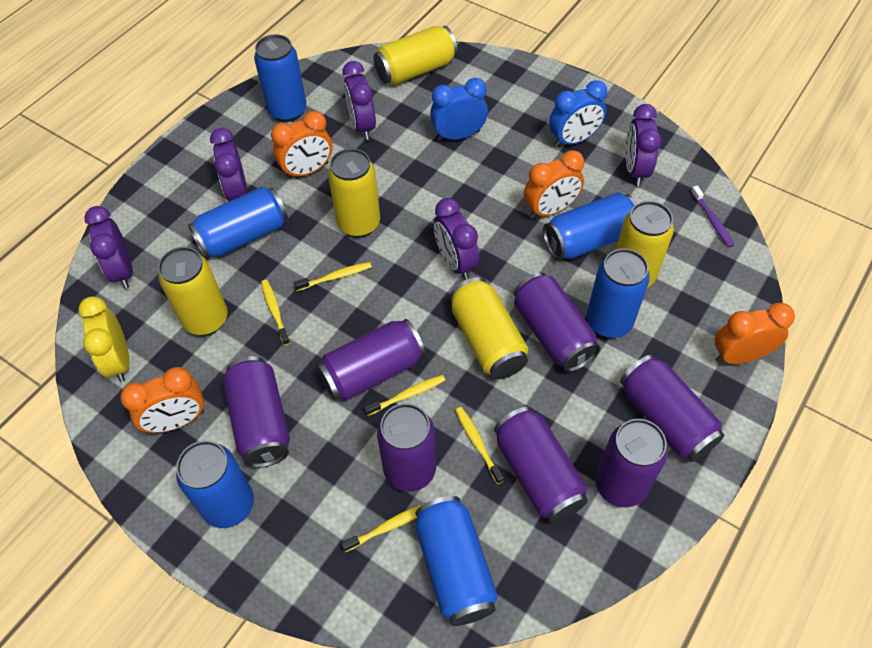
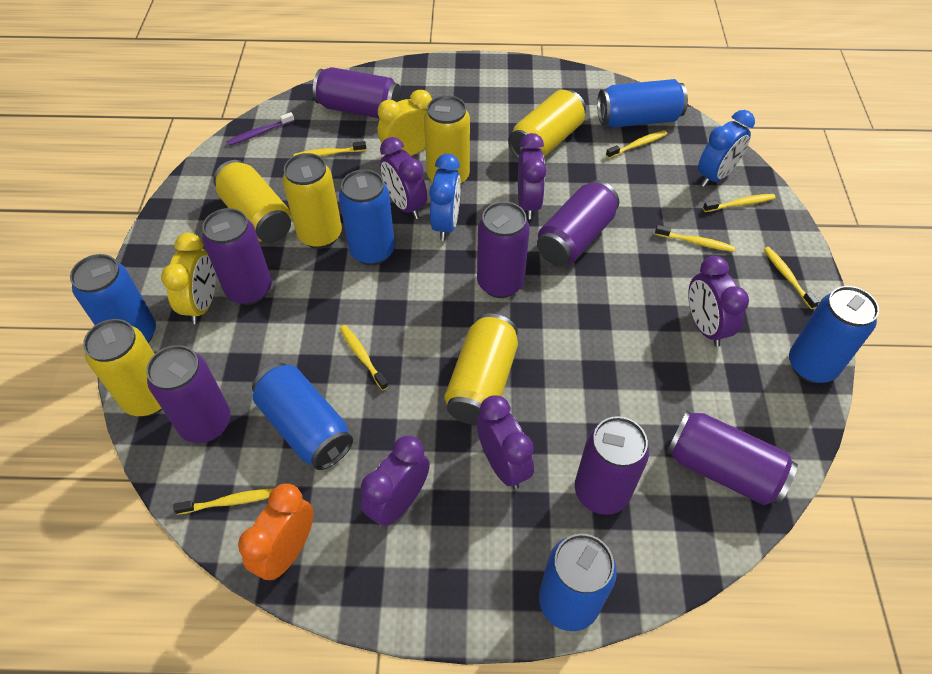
orange clock: [120,367,204,433] [271,111,333,179] [524,150,584,219] [715,303,795,364] = 4 -> [238,484,314,580] = 1
yellow can: [158,247,228,335] [328,148,380,238] [374,26,458,85] [450,277,528,379] [616,201,674,288] = 5 -> [83,319,162,416] [213,160,291,243] [282,153,342,249] [424,95,470,185] [444,313,518,425] [508,90,586,159] = 6
yellow clock: [78,296,129,382] = 1 -> [161,233,216,324] [378,90,432,156] = 2
yellow toothbrush: [261,280,290,345] [294,262,372,291] [341,503,425,552] [364,375,445,416] [455,407,504,484] = 5 -> [174,488,274,515] [294,141,366,156] [340,325,388,391] [606,130,667,158] [655,225,735,252] [703,194,776,212] [764,247,819,309] = 7

